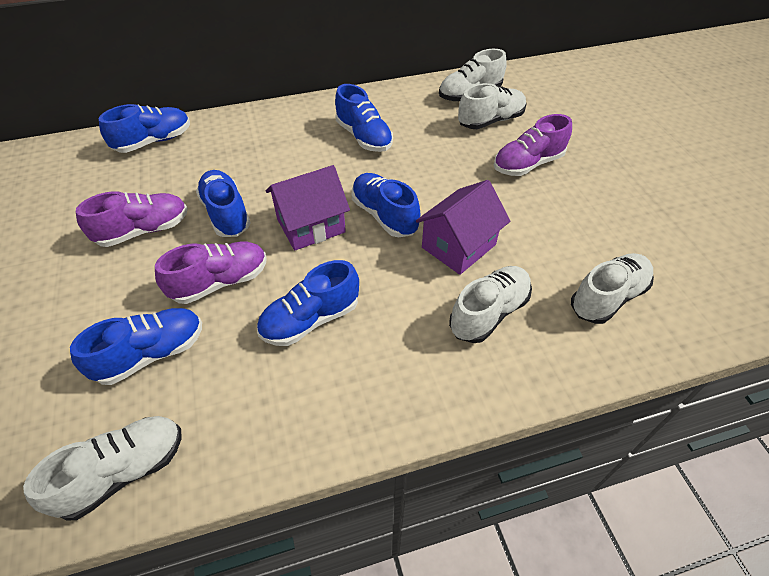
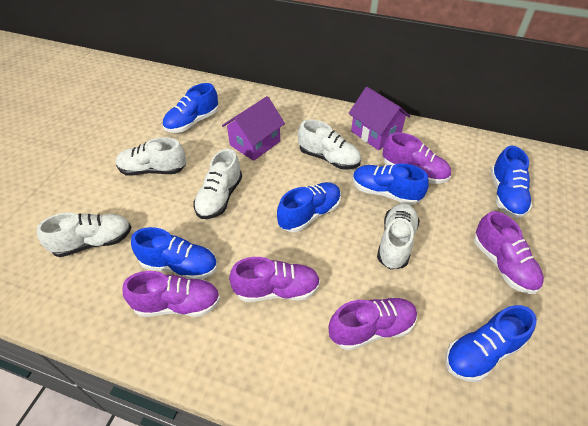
purple shoe: [76,191,188,247] [155,241,266,304] [494,114,572,176] = 3 -> [122,271,220,317] [229,257,320,302] [329,297,417,350] [383,132,451,184] [474,211,544,294] = 5

